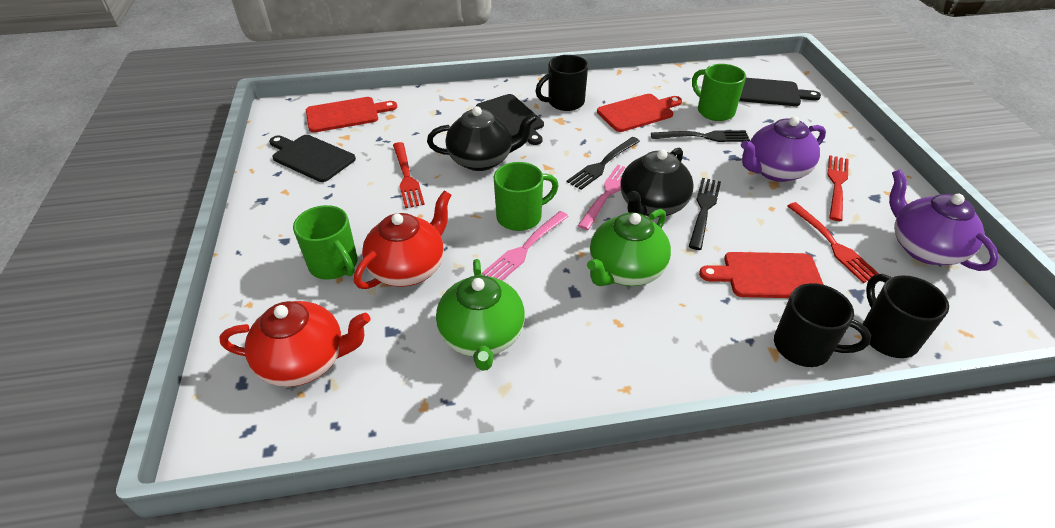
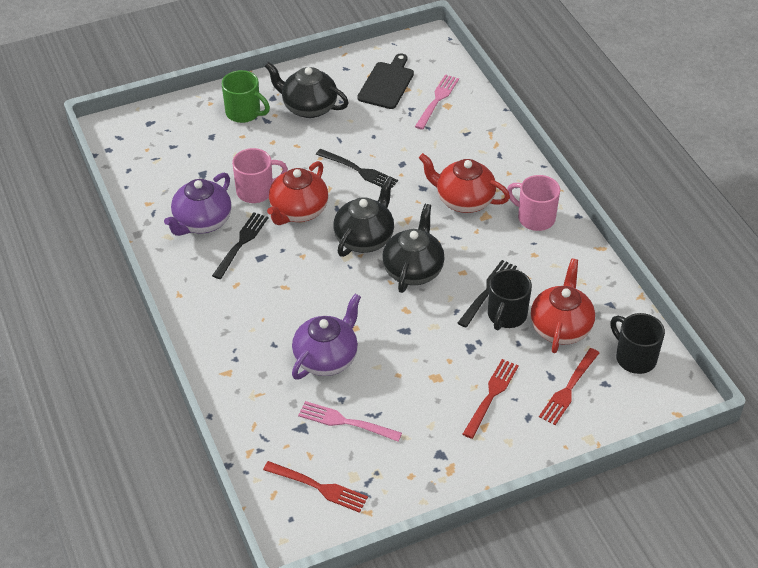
black cutting board: [269,135,356,182] [476,94,544,145] [739,78,821,106] = 3 -> [357,53,414,109] = 1
black mug: [536,55,588,111] [774,283,871,367] [863,274,949,358] = 3 -> [488,269,532,330] [610,313,665,374] = 2
black teapot: [427,106,537,171] [620,148,694,217] = 2 -> [265,62,349,118] [333,176,394,257] [382,204,445,293] = 3
green mug: [293,205,358,280] [494,162,559,231] [692,64,746,121] = 3 -> [222,70,270,123] = 1
green teapot: [436,259,525,371] [587,209,671,286] = 2 -> none = 0
pink mug: none = 0 -> [232,148,288,203] [507,175,560,231] = 2
red cutting board: [306,97,397,133] [597,94,682,132] [699,252,824,298] = 3 -> none = 0
red teapot: [219,301,371,387] [354,191,451,289] = 2 -> [267,161,328,225] [419,153,510,213] [530,259,595,353] = 3

